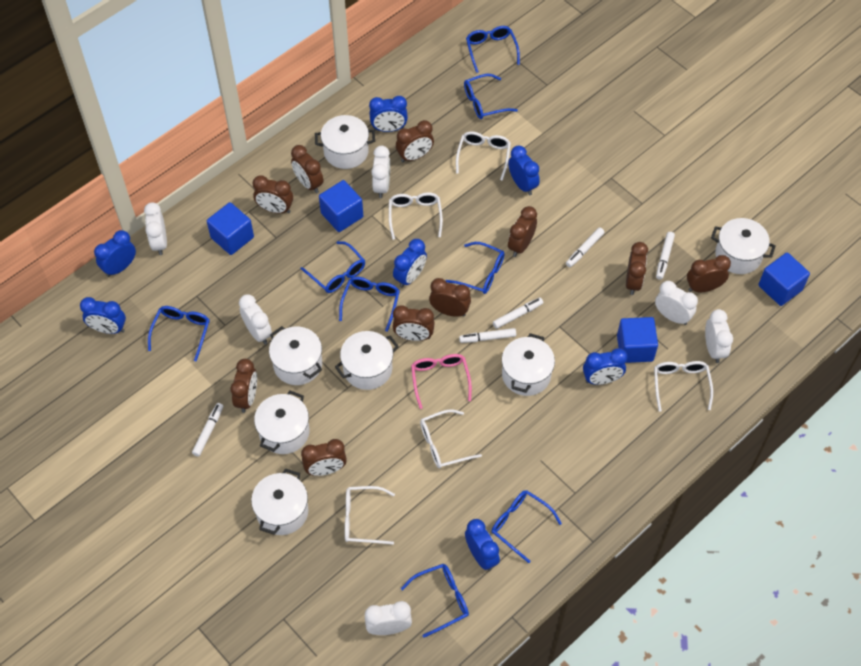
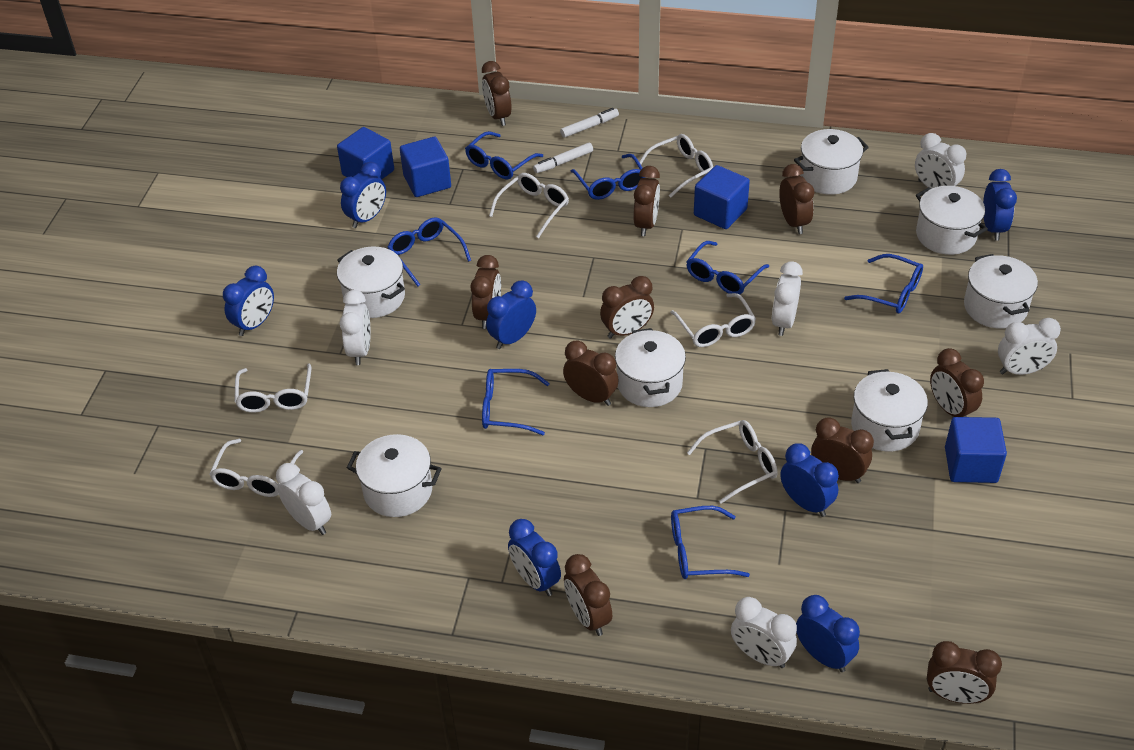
blue glasses: [148,306,210,362] [301,241,365,293] [339,277,400,332] [401,564,469,637] [445,242,505,294] [464,74,518,119] [466,26,520,73] [491,490,562,563] = 8 -> [387,218,471,287] [465,131,543,179] [482,369,550,435] [570,154,645,200] [671,506,750,579] [686,241,769,295] [844,254,923,313] = 7
pink glasses: [411,354,472,409] = 1 -> none = 0
white glasses: [345,486,395,545] [389,192,443,240] [420,409,482,468] [456,131,511,181] [654,361,713,412] = 5 -> [209,439,303,497] [234,363,312,413] [489,173,569,238] [639,134,713,198] [670,293,756,347] [687,420,778,504] = 6
white marker: [192,403,223,457] [459,328,516,343] [493,297,543,329] [566,227,605,267] [656,232,675,280] = 5 -> [533,143,593,173] [560,108,619,138] = 2

